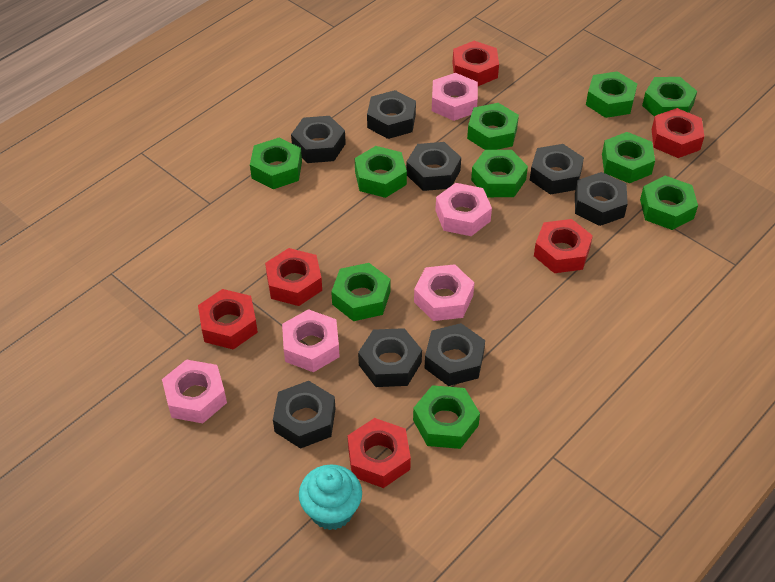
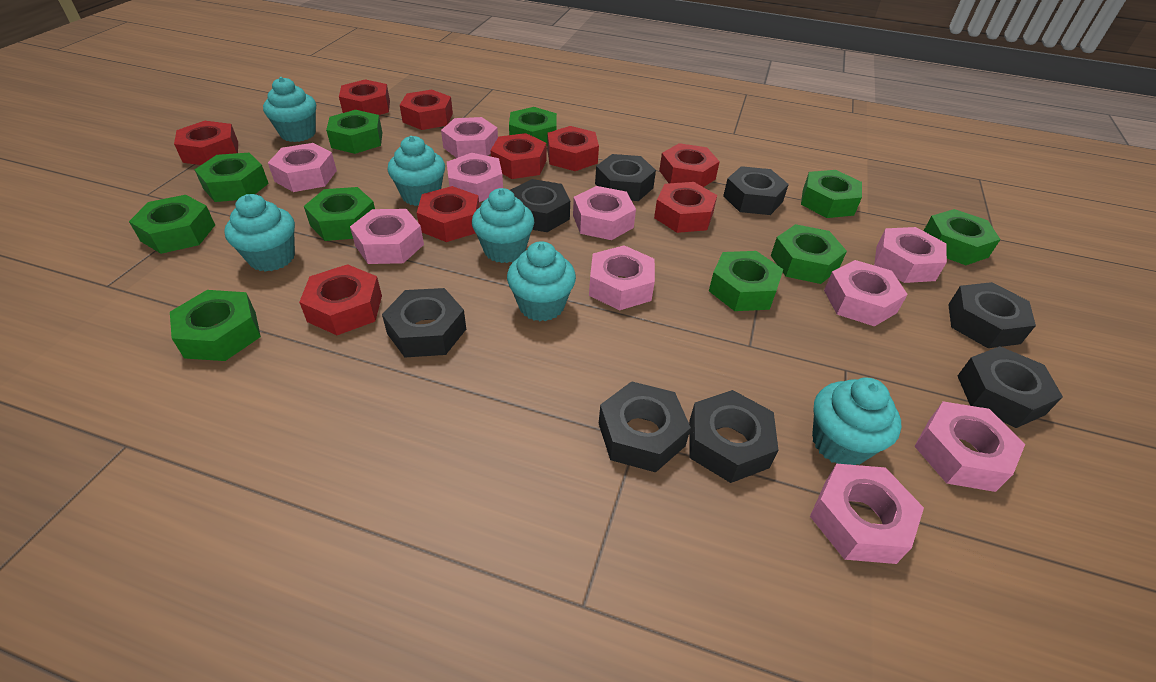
pink nut: [162,359,227,423] [282,309,340,372] [414,264,474,321] [432,73,478,121] [435,183,492,236] = 5 -> [268,143,337,192] [350,209,424,264] [441,117,498,158] [447,153,503,202] [573,186,636,240] [589,245,655,310] [810,464,924,564] [824,260,908,326] [874,227,947,283] [914,401,1025,492] = 10
red nut: [198,289,258,349] [265,248,322,306] [348,418,411,488] [453,41,499,86] [534,219,593,273] [652,108,704,158] = 6 -> [174,121,238,165] [299,264,382,335] [339,79,390,115] [400,90,453,130] [417,186,479,242] [490,133,546,179] [547,126,599,171] [654,182,717,233] [659,143,720,187] = 9
turquoise cupcake: [299,465,362,530] = 1 -> [224,194,295,272] [263,77,316,142] [387,136,445,206] [472,188,534,263] [507,241,576,321] [812,377,901,465] = 6

